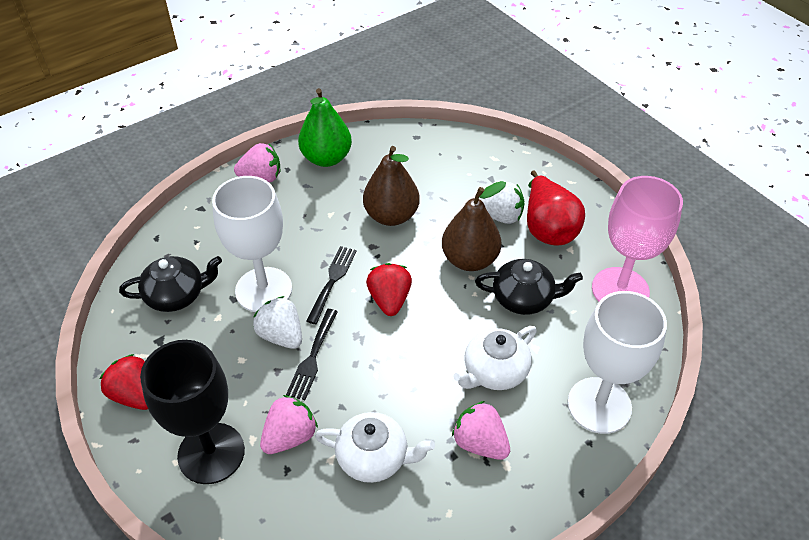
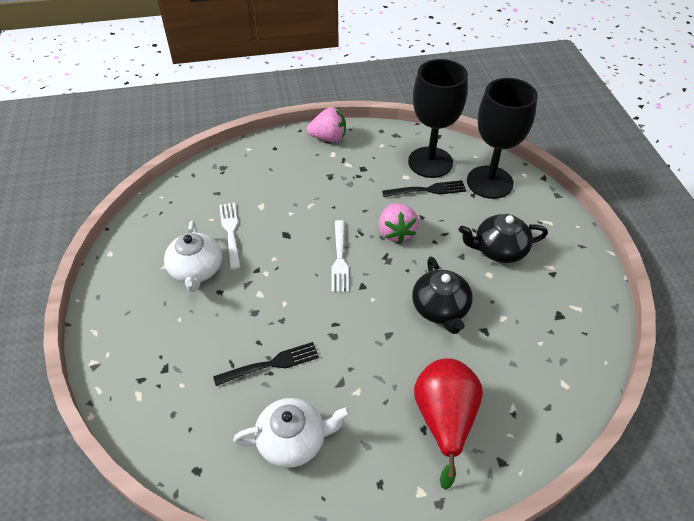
black goblet: [140,340,245,484] = 1 -> [408,59,468,178] [467,78,538,199] = 2
brown pear: [363,146,420,226] [442,181,506,271] = 2 -> none = 0
green pear: [298,88,352,167] = 1 -> none = 0
pink goblet: [592,176,683,302] = 1 -> none = 0
pink strawberry: [234,143,280,183] [260,395,318,454] [452,401,510,460] = 3 -> [306,107,346,142] [379,203,418,243] = 2
red strawberry: [100,354,148,410] [366,263,412,316] = 2 -> none = 0
white fork: none = 0 -> [219,203,241,269] [331,220,349,293] = 2
white goblet: [212,176,292,312] [568,291,667,434] = 2 -> none = 0
white strawberry: [253,296,302,349] [479,182,525,224] = 2 -> none = 0

